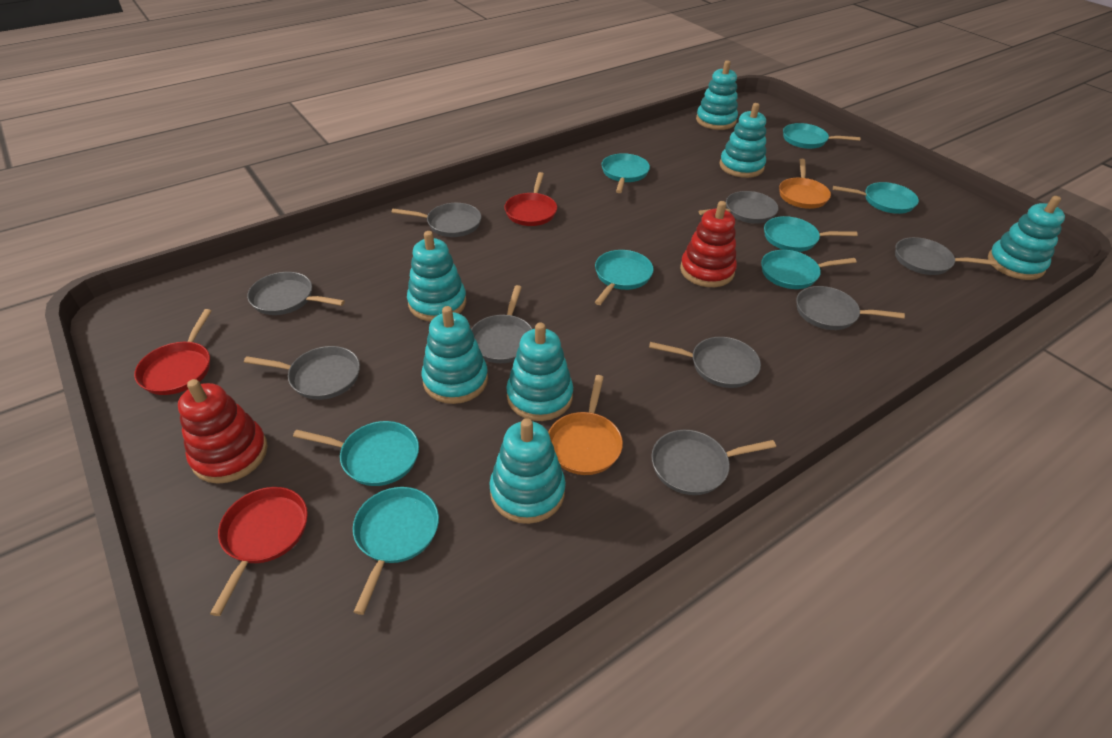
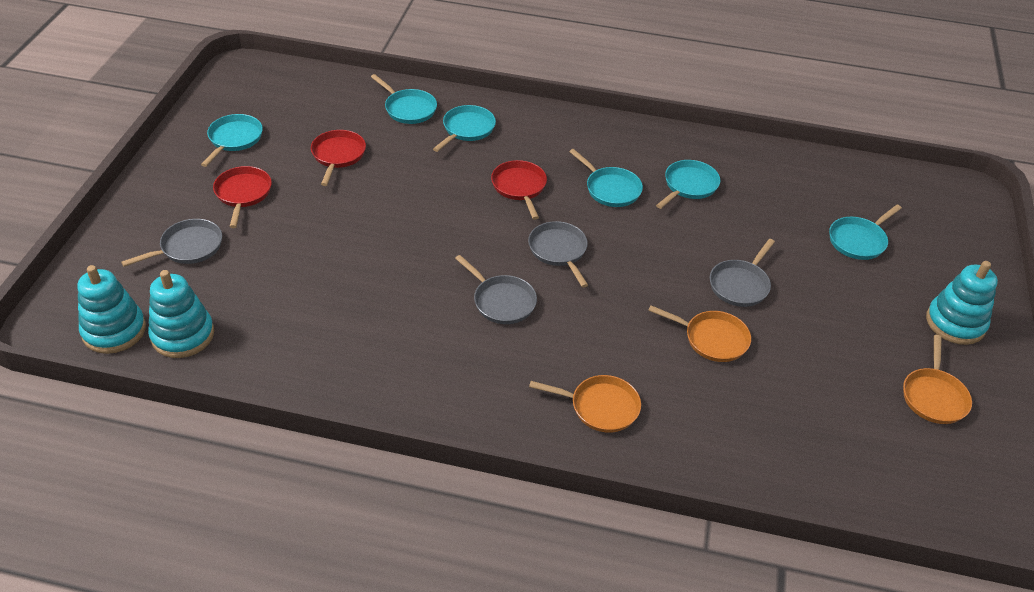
grey pan: [244,346,360,400] [247,272,345,315] [392,203,481,237] [471,285,532,363] [649,337,761,388] [651,430,776,495] [698,191,778,224] [796,286,905,330] [895,237,997,275] = 9 -> [121,219,222,267] [455,255,537,324] [528,221,588,288] [710,239,775,307] = 4
orange pan: [548,375,623,475] [779,159,831,209] = 2 -> [529,375,641,433] [648,305,751,362] [903,335,972,424] = 3
red stacking toy: [178,379,268,484] [680,201,737,287] = 2 -> none = 0
turquoise pan: [293,421,419,486] [353,487,439,615] [595,250,654,305] [602,153,650,193] [761,250,857,289] [764,216,858,252] [783,123,861,149] [833,182,919,214] = 8 -> [201,114,263,167] [371,74,437,124] [433,105,496,152] [569,149,643,207] [656,160,720,209] [829,204,902,260] = 6
turquoise stacking toy: [407,231,466,322] [421,306,488,404] [489,418,566,524] [506,323,573,421] [696,60,738,130] [719,103,766,178] [988,196,1065,280] = 7 -> [77,265,146,354] [148,270,214,358] [926,261,998,345] = 3

